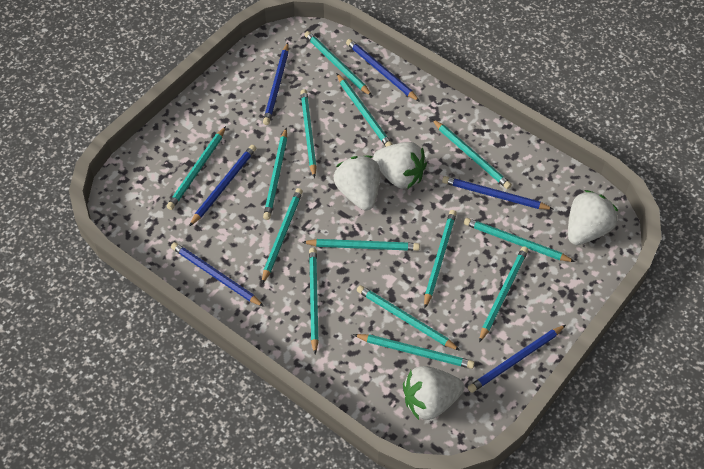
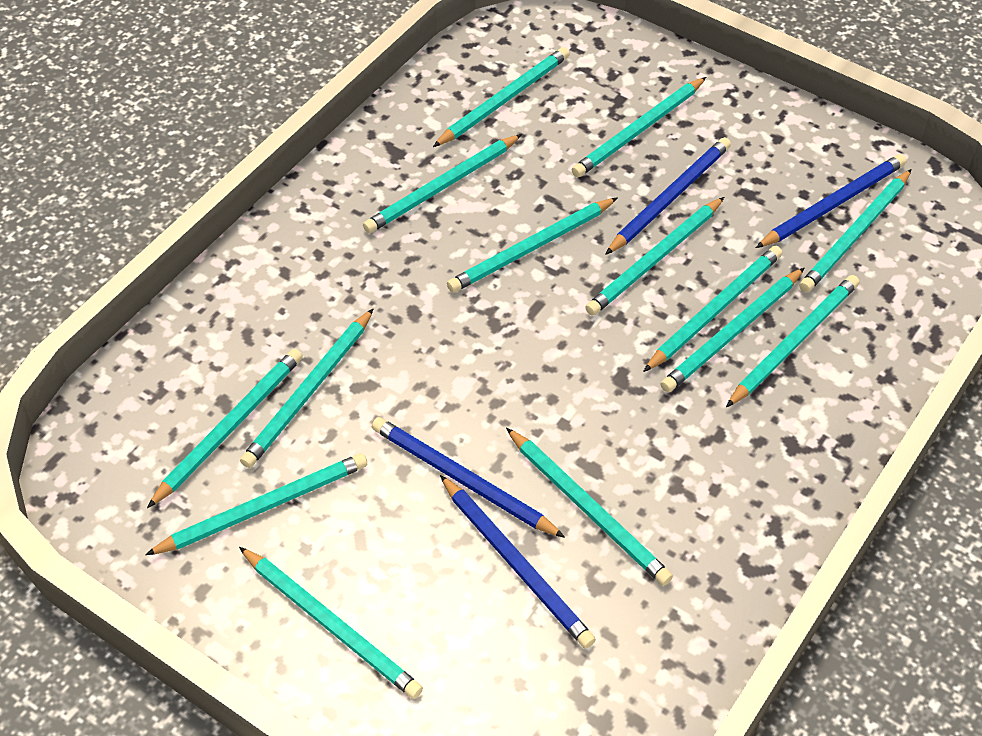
blue pencil: [171,242,264,307] [189,145,256,227] [263,43,289,125] [346,39,420,102] [442,176,553,210] [468,325,566,393] = 6 -> [372,417,565,538] [440,475,596,649] [605,137,731,255] [756,154,906,248] = 4
white strawberry: [334,156,380,210] [373,142,427,189] [403,366,464,420] [568,190,618,245] = 4 -> none = 0

